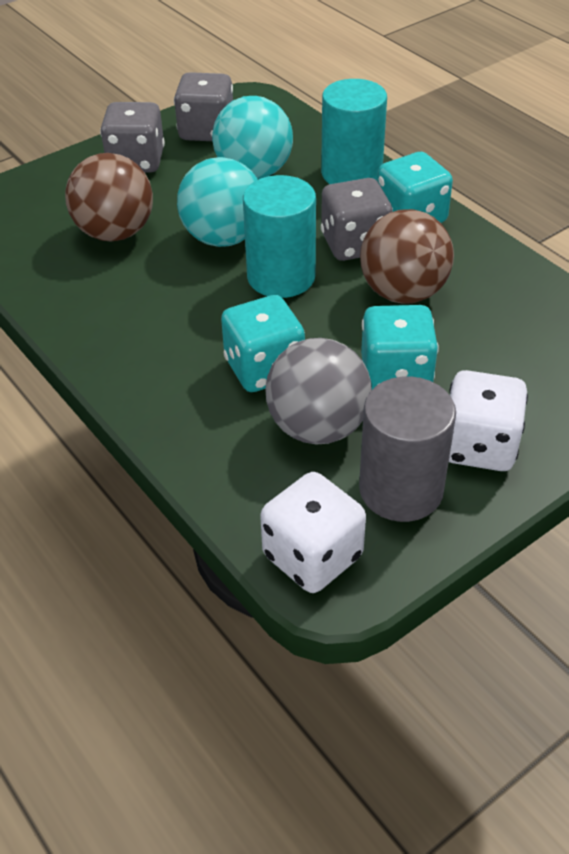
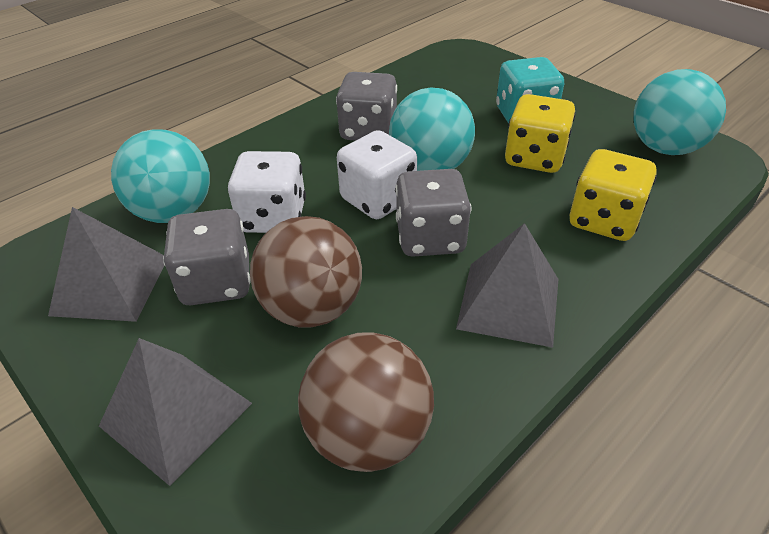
grey ball: [265,338,372,444] = 1 -> none = 0
grey cylinder: [359,376,456,522] = 1 -> none = 0
grey pyramid: none = 0 -> [48,207,164,322] [99,338,252,486] [456,223,558,348] = 3
turquoise ball: [177,157,258,247] [212,96,293,179] = 2 -> [111,129,210,223] [389,87,475,171] [633,69,726,155] = 3
turquoise cylinder: [243,175,316,298] [321,79,387,184] = 2 -> none = 0
turquoise dice: [221,295,305,392] [361,305,439,389] [377,152,453,223] = 3 -> [496,57,564,124] = 1
yellow dice: none = 0 -> [505,94,576,173] [570,149,657,241] = 2

